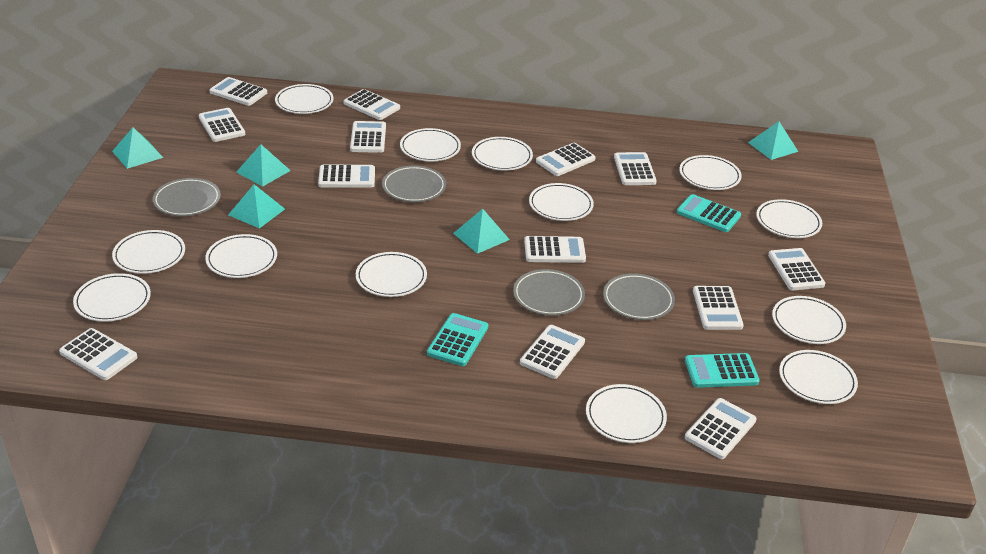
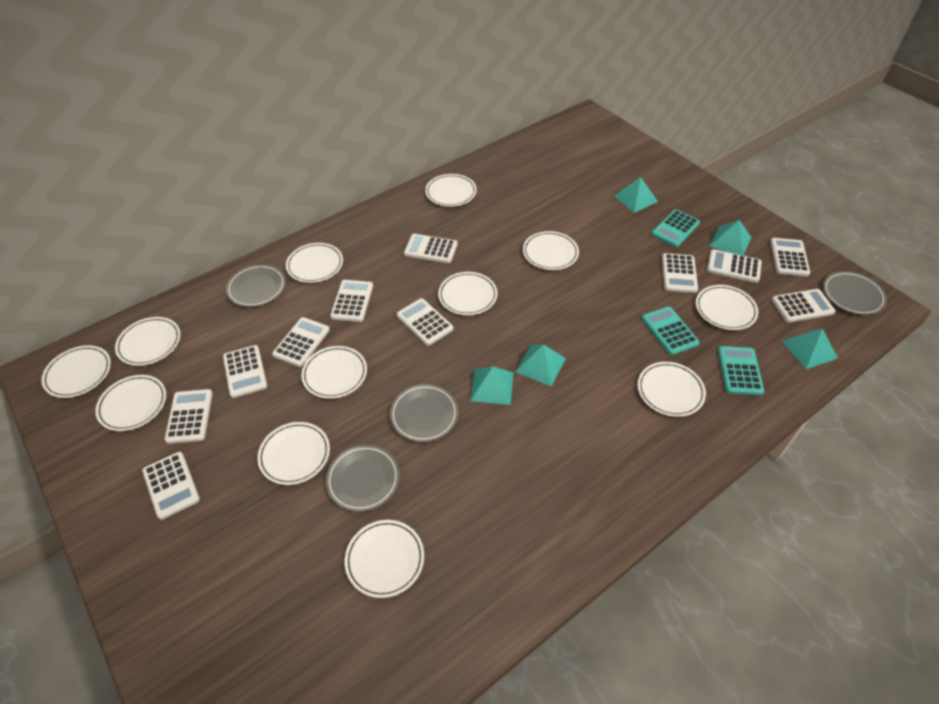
white calculator: [59,328,138,380] [199,108,245,142] [210,77,267,106] [318,165,375,188] [344,89,400,120] [350,121,386,153] [520,325,585,379] [524,236,586,263] [536,143,596,176] [614,152,657,185] [685,398,757,459] [693,286,744,330] [768,248,825,290] = 13 -> [142,452,200,520] [164,389,213,444] [223,345,267,398] [272,317,330,367] [330,280,373,322] [397,298,453,346] [404,234,458,263] [662,253,698,293] [707,249,762,283] [770,238,810,276] [771,289,835,322] = 11
white plate: [73,273,151,322] [112,230,185,274] [205,234,277,278] [275,84,334,114] [356,252,427,297] [400,128,461,161] [472,137,533,171] [529,183,594,221] [586,384,667,443] [679,155,742,190] [756,199,822,238] [772,296,846,344] [779,350,858,404] = 13 -> [41,345,111,398] [95,375,166,431] [115,317,181,366] [257,422,330,485] [286,243,343,283] [301,346,367,399] [344,520,424,598] [425,174,477,207] [438,272,498,315] [523,231,579,270] [638,362,706,417] [696,285,758,330] = 12

